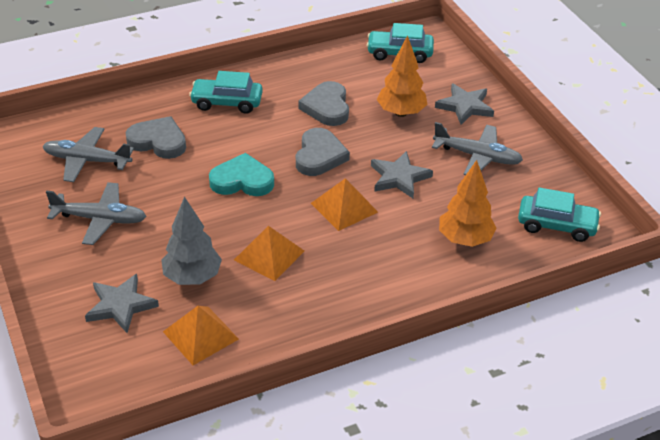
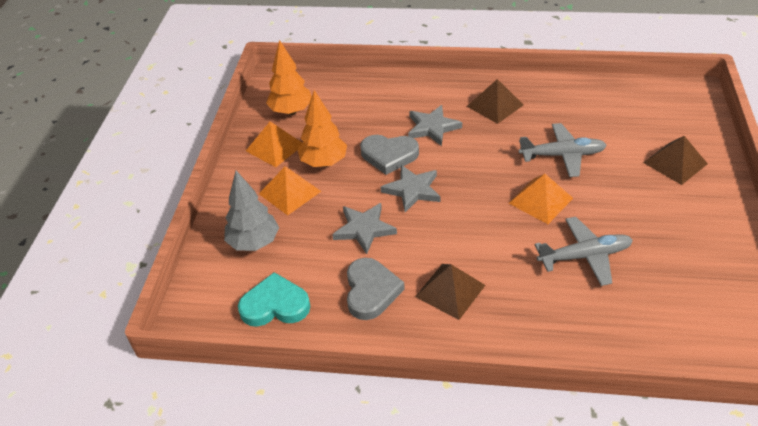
brown pyramid: none = 0 -> [415,264,486,320] [467,79,523,124] [643,136,708,185] = 3
grey heart: [126,116,186,159] [296,128,350,176] [299,81,349,126] = 3 -> [347,258,405,320] [360,135,419,175] = 2
grey plane: [43,127,134,182] [46,182,147,245] [432,122,523,175] = 3 -> [518,123,607,177] [535,217,633,286] = 2
turquoise car: [189,71,263,114] [366,23,434,63] [518,187,601,242] = 3 -> none = 0

